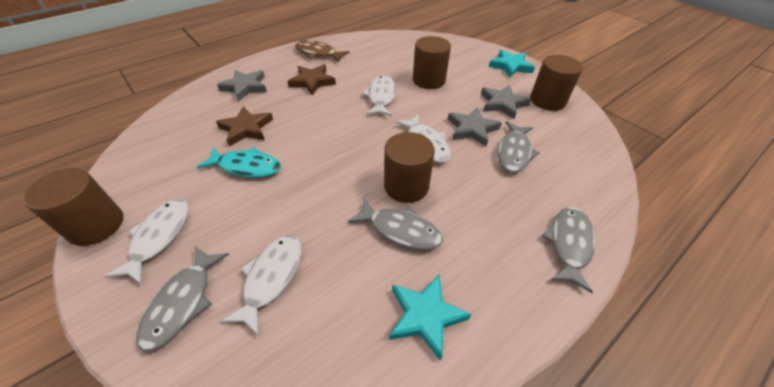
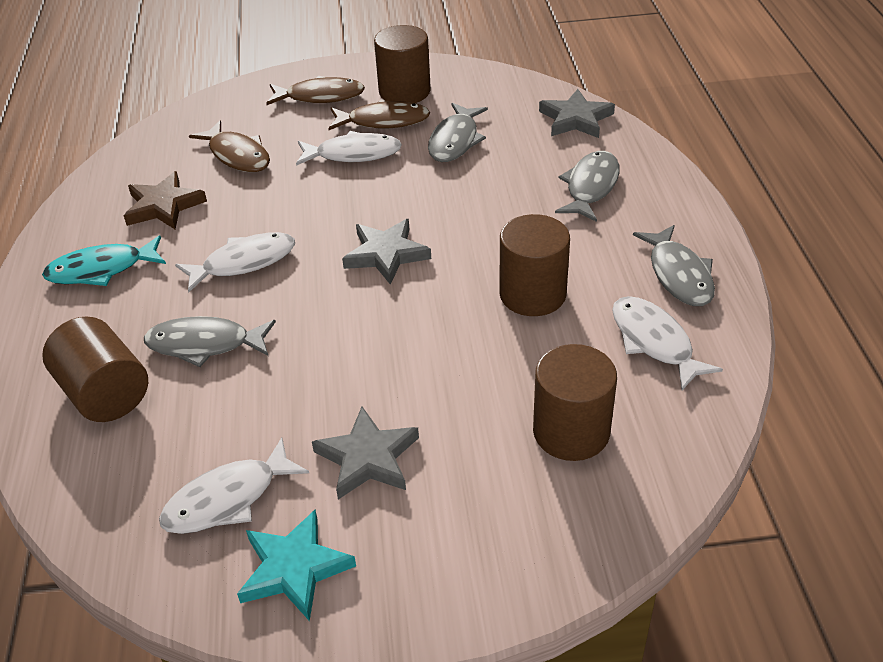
brown fish: [295,40,350,62] = 1 -> [189,121,270,172] [266,76,365,105] [328,99,430,130] = 3
brown star: [216,106,273,146] [287,64,336,96] = 2 -> [124,171,207,229] = 1
turquoise star: [389,275,472,361] [489,50,535,78] = 2 -> [237,510,356,621] = 1

